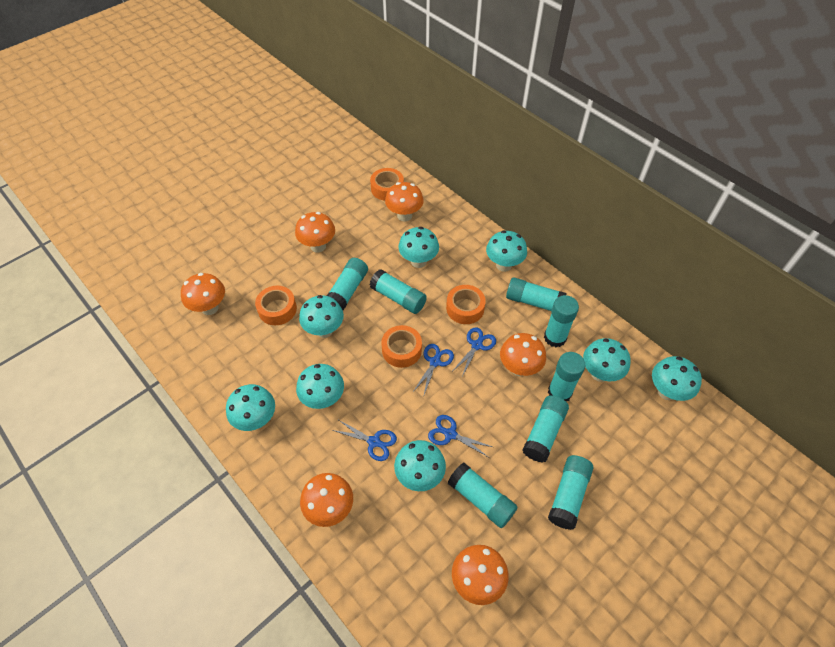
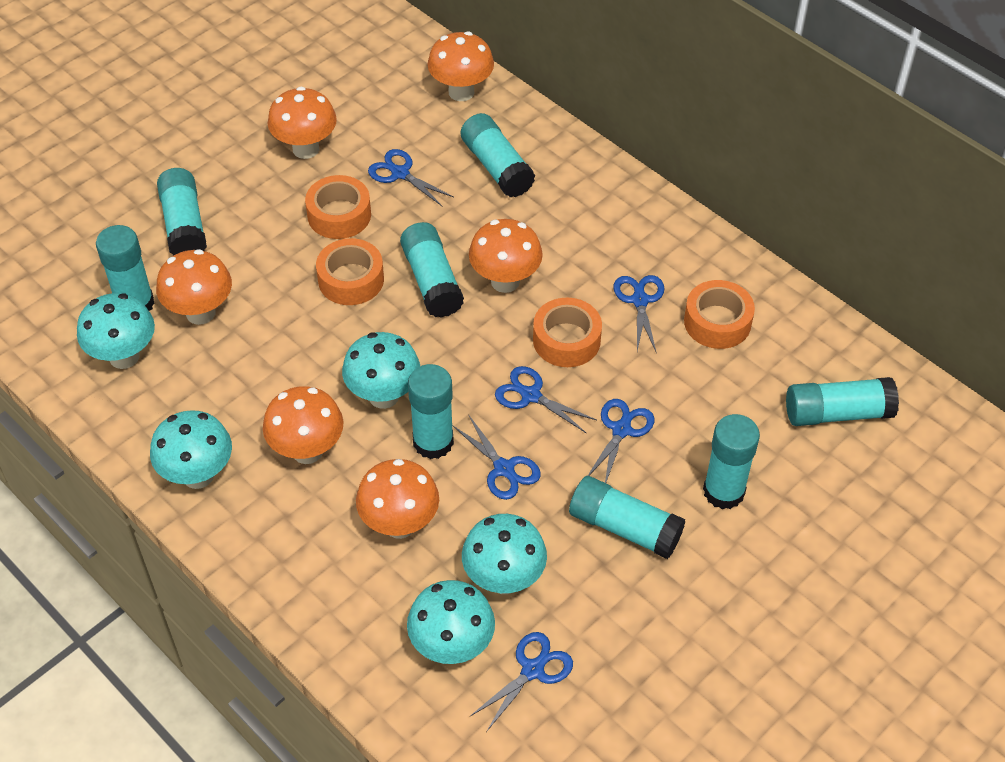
blue scissors: [332,420,397,461] [413,344,454,395] [428,415,493,457] [453,327,496,377] = 4 -> [368,149,454,206] [452,414,541,500] [469,632,573,732] [495,366,597,433] [588,399,654,483] [614,275,664,351] = 6
turquoise mushroom: [226,384,275,431] [296,364,344,409] [299,295,344,338] [394,440,446,491] [398,227,439,268] [486,230,527,272] [583,338,631,382] [652,356,702,401] = 8 -> [77,293,155,369] [150,410,232,489] [342,332,420,409] [407,580,495,664] [462,514,547,594] = 5

